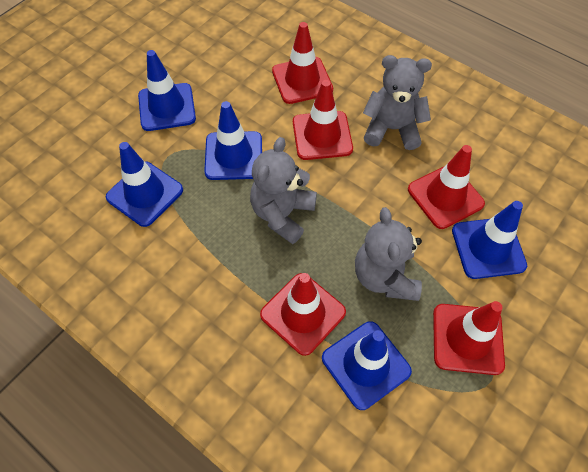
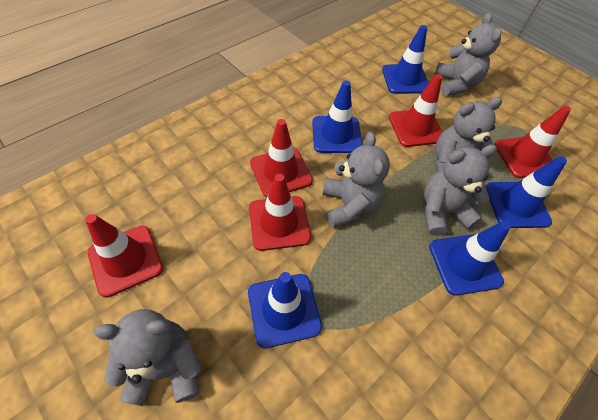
grey teddy bear: [250,137,317,244] [355,207,422,301] [363,55,432,150] = 3 -> [94,309,201,406] [323,132,390,228] [424,145,497,236] [435,13,501,96] [435,97,502,172] = 5

